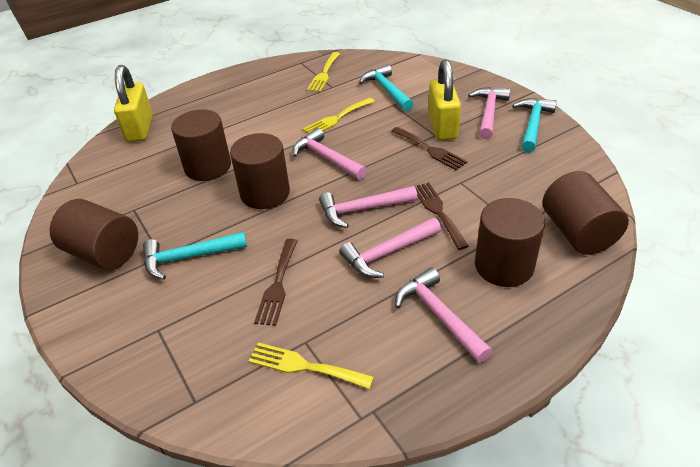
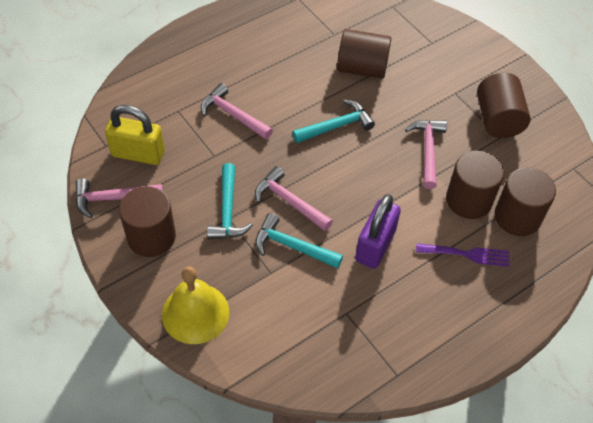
brown fork: [254,239,297,326] [391,127,467,170] [415,182,469,250] = 3 -> none = 0
pink hammer: [292,128,367,180] [319,186,418,228] [339,218,441,278] [395,267,492,363] [468,87,510,139] = 5 -> [76,179,163,218] [201,83,273,140] [255,166,333,231] [405,120,447,189] = 4
purple fork: none = 0 -> [416,243,510,267] = 1
purple padlock: none = 0 -> [355,194,401,269] = 1
yellow bell: none = 0 -> [162,267,229,344] = 1
yellow fork: [248,342,374,389] [303,98,375,134] [307,52,340,92] = 3 -> none = 0
yellow padlock: [114,65,153,142] [428,59,461,140] = 2 -> [105,105,165,165] = 1

